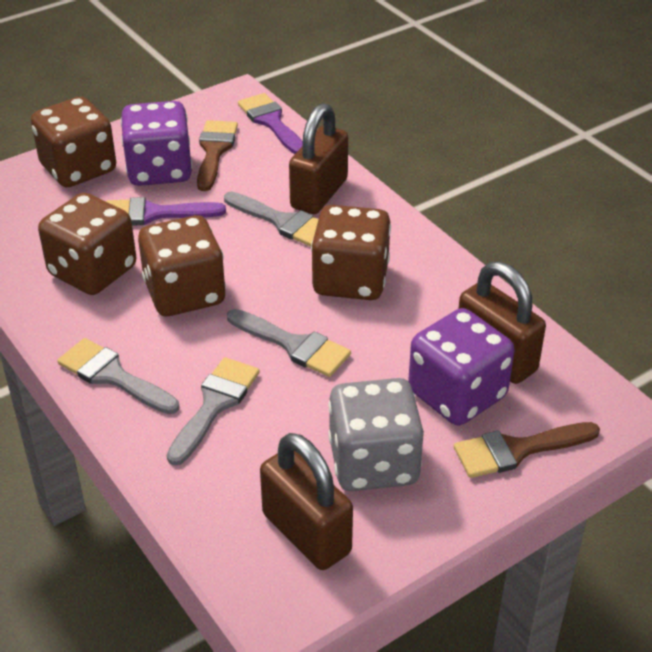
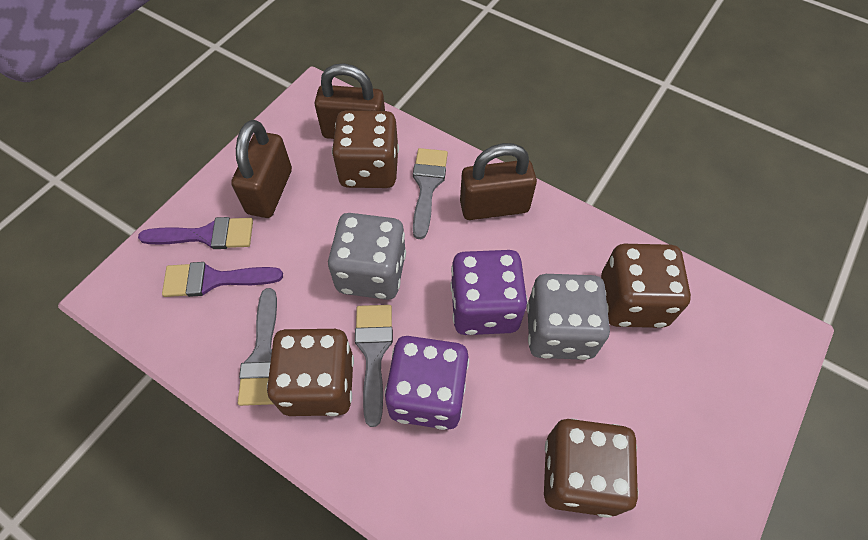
brown brush: [197,120,238,191] [454,422,600,478] = 2 -> none = 0
grey brush: [57,338,179,414] [167,357,260,466] [224,191,319,246] [227,309,351,377] = 4 -> [238,288,277,406] [355,305,393,427] [413,148,448,239] = 3
grey dice: [328,378,424,491] = 1 -> [328,213,406,300] [527,274,610,360] = 2

